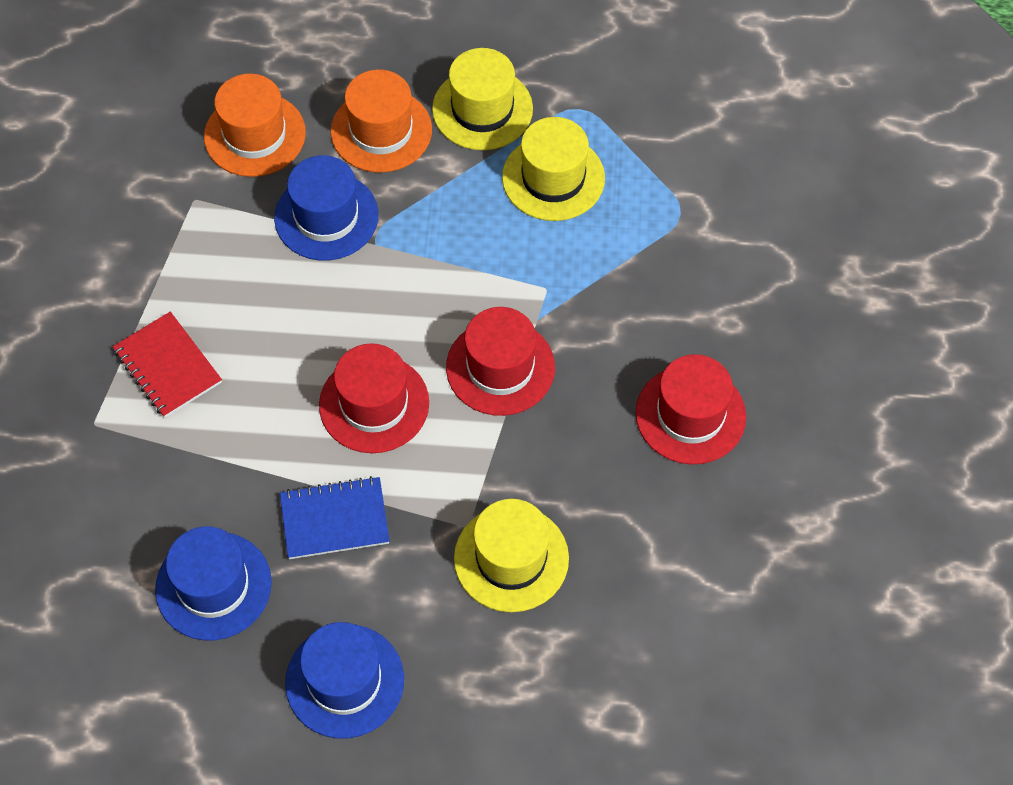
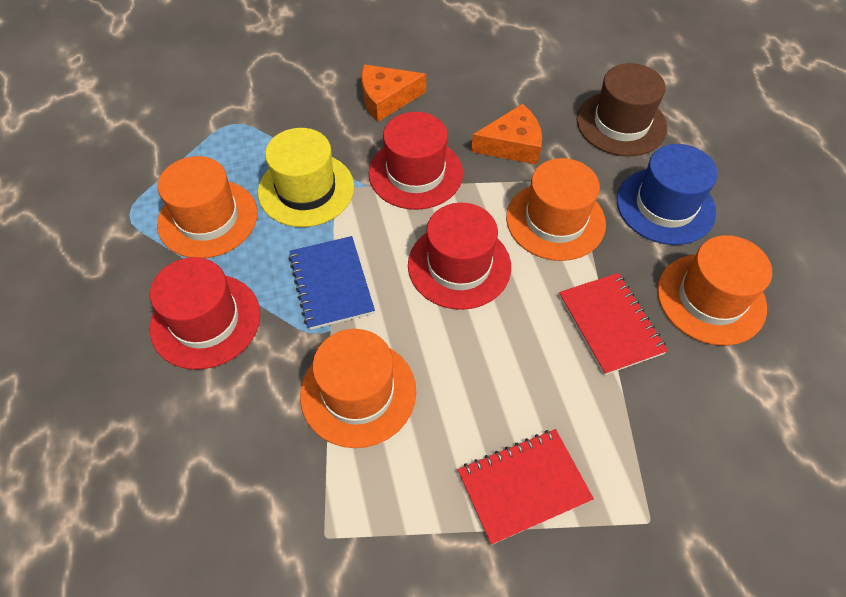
blue hat: [155,526,272,641] [274,155,379,261] [285,622,404,738] = 3 -> [617,144,718,245] = 1
brown hat: none = 0 -> [577,63,667,156] = 1
orange cheese: none = 0 -> [362,64,426,122] [471,103,542,165] = 2
orange hat: [204,73,306,177] [331,70,432,173] = 2 -> [157,156,258,258] [300,329,416,448] [506,158,606,261] [657,235,772,346] = 4
red notebook: [113,312,222,418] = 1 -> [458,429,594,545] [559,273,668,375] = 2
yellow hat: [432,48,533,150] [454,499,569,612] [502,117,605,221] = 3 -> [258,128,354,227] = 1

